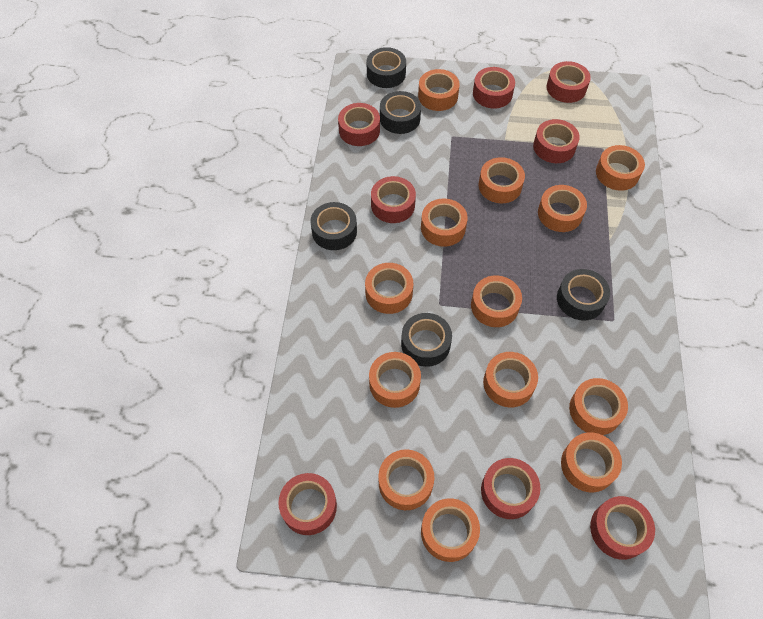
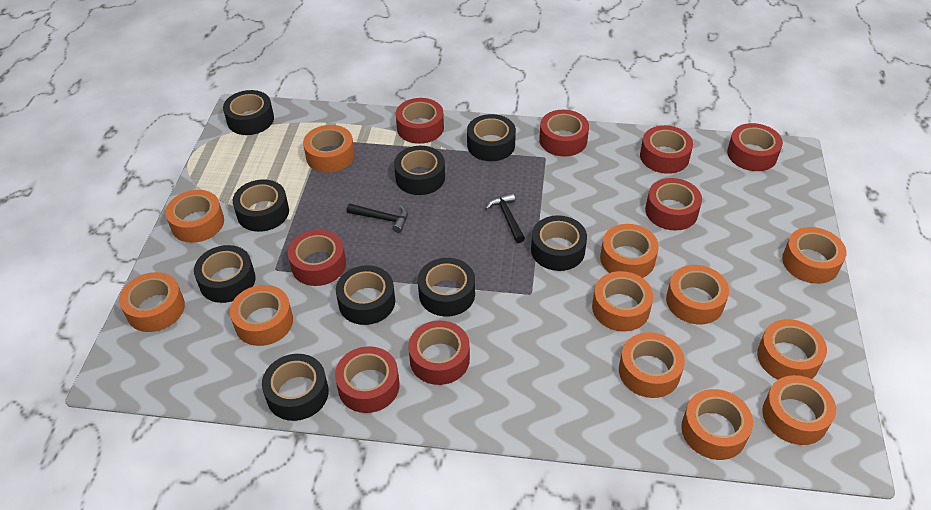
black hammer: none = 0 -> [347,204,408,233] [485,193,525,243] = 2
black tape: [310,202,357,250] [366,47,406,88] [380,91,421,134] [401,313,452,367] [557,269,610,321] = 5 -> [194,245,256,303] [223,90,274,135] [233,179,289,232] [262,354,329,421] [336,265,395,325] [394,146,445,195] [418,258,475,316] [467,114,516,161] [531,215,587,271] = 9
orange tape: [365,263,413,314] [369,352,421,408] [379,449,435,510] [418,69,460,111] [421,198,468,247] [421,498,480,562] [471,276,522,327] [478,157,525,203] [483,352,538,407] [538,185,587,232] [561,432,622,492] [569,378,628,435] [596,145,645,191] = 13 -> [119,272,185,332] [165,190,224,243] [230,285,293,346] [303,125,355,173] [592,271,653,331] [600,224,659,278] [619,332,685,398] [666,265,729,324] [681,389,753,460] [757,319,827,380] [762,375,836,445] [782,227,847,284] = 12

